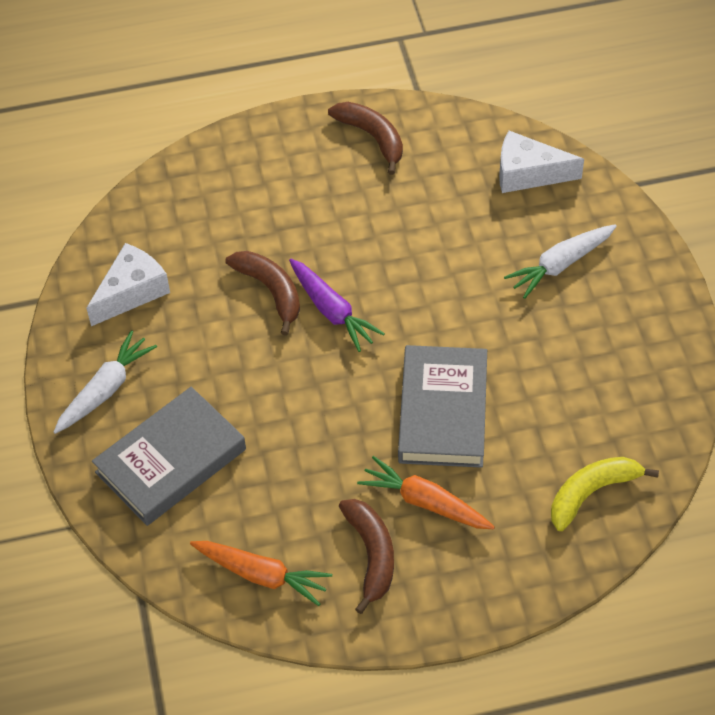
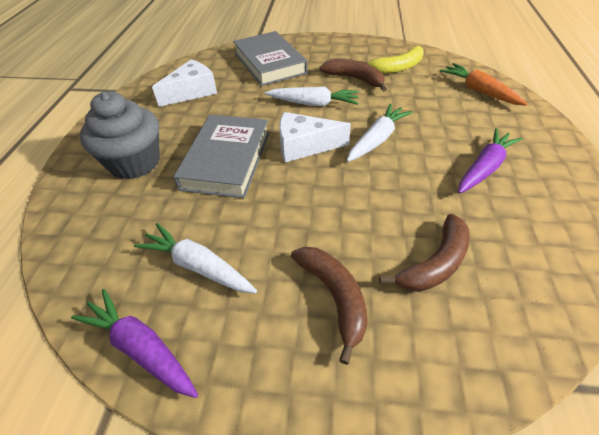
grey cupcake: none = 0 -> [80,91,160,179] = 1
orange carrot: [190,541,332,606] [357,456,495,529] = 2 -> [440,63,528,106] = 1
purple carrot: [289,259,385,352] = 1 -> [71,289,198,398] [458,128,523,194] = 2
white carrot: [54,330,157,434] [504,224,617,299] = 2 -> [134,223,257,293] [265,87,359,106] [347,104,413,162] = 3

